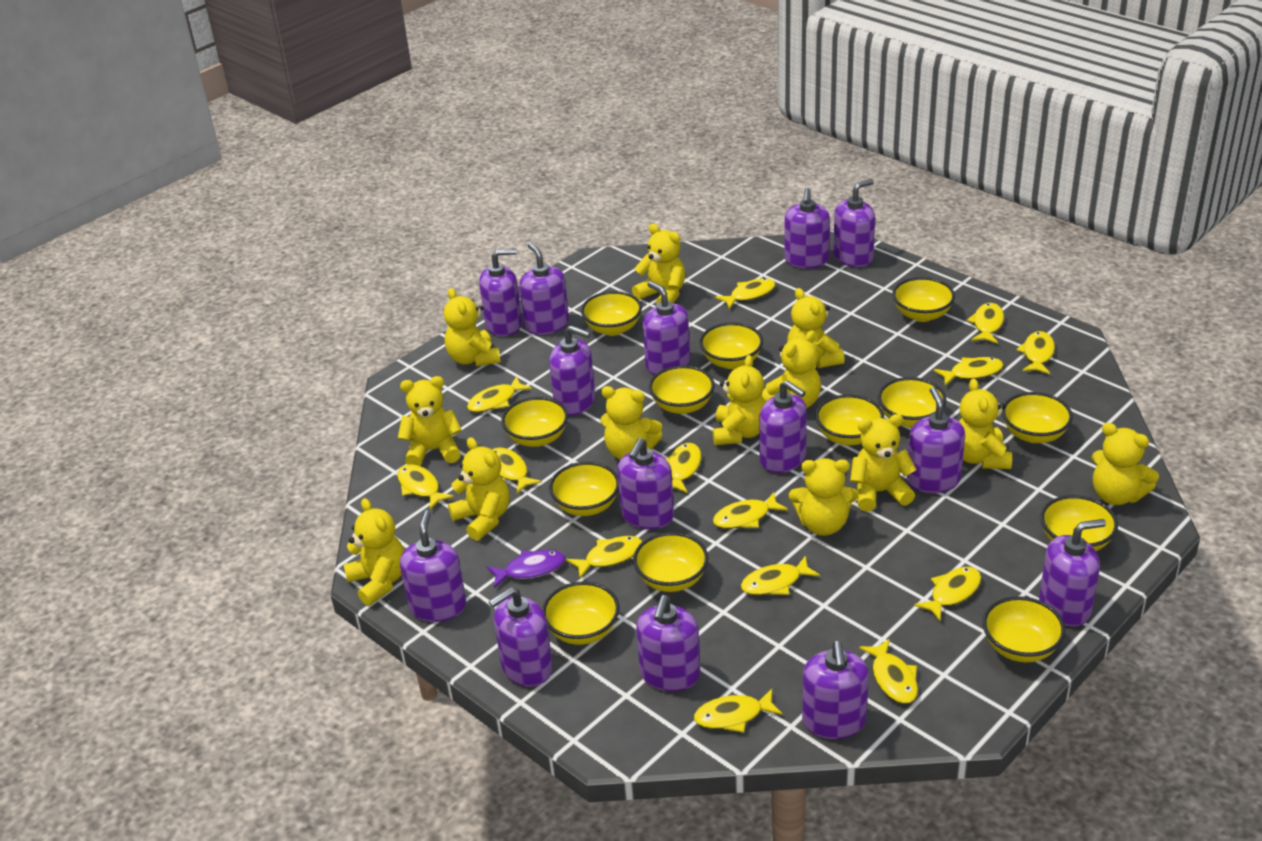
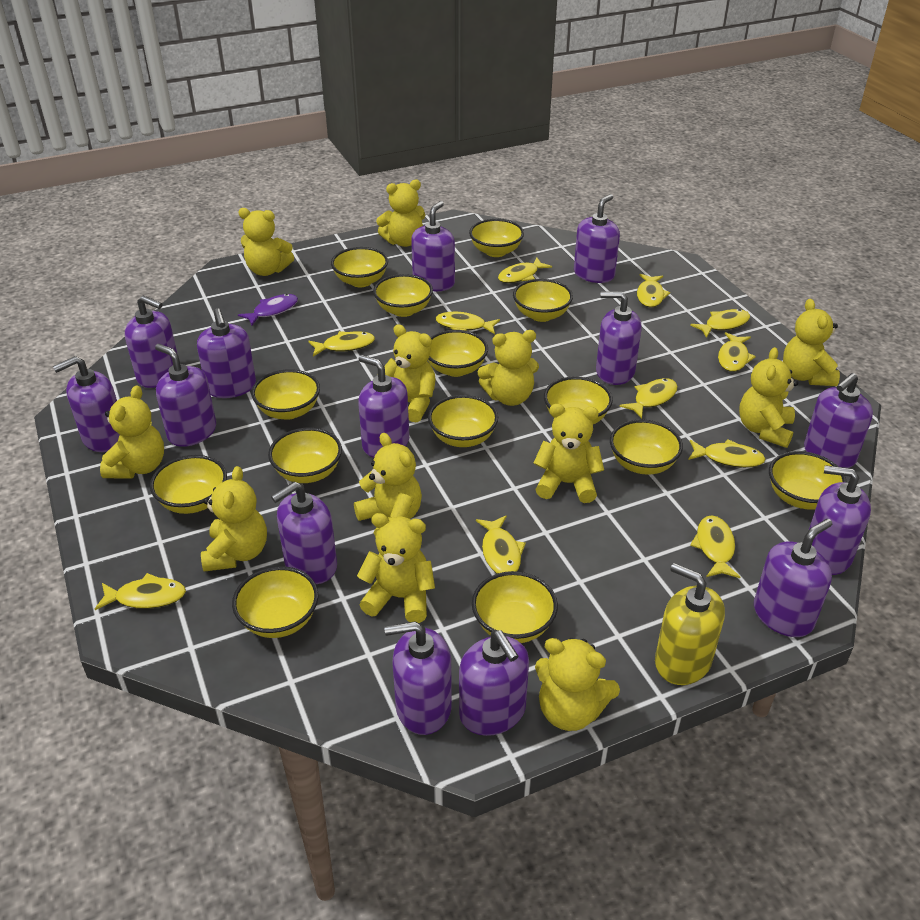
yellow bowl: [501,397,568,447] [542,582,620,645] [549,462,619,516] [581,291,642,336] [633,532,709,592] [649,365,715,414] [699,323,763,369] [815,395,884,445] [878,377,946,427] [892,277,955,322] [983,596,1065,662] [1002,392,1073,443] [1040,495,1118,551] = 13 -> [150,455,227,514] [232,566,318,638] [251,369,320,420] [268,427,342,483] [331,247,388,287] [373,274,433,317] [428,330,488,377] [428,395,498,447] [469,219,524,257] [472,571,558,643] [513,279,573,322] [544,376,613,424] [610,420,683,475] [769,451,846,510] = 14
yellow fish: [397,464,454,510] [467,376,532,412] [492,447,542,494] [566,536,642,579] [666,443,702,493] [694,689,783,733] [713,492,788,529] [715,278,776,309] [741,555,820,595] [859,639,918,704] [914,567,981,621] [934,357,1004,386] [967,303,1004,344] [1016,331,1055,374] = 14 -> [95,573,186,610] [308,331,375,356] [436,312,500,334] [476,515,526,574] [498,258,552,283] [620,378,678,419] [637,274,670,307] [688,439,766,468] [690,309,750,338] [690,515,740,578] [718,332,756,372] = 11
yellow soap dispenser: none = 0 -> [655,563,725,685] = 1
yellow teddy bear: [343,498,405,606] [398,376,462,466] [444,288,501,367] [448,437,510,541] [600,386,662,460] [632,224,685,305] [713,355,765,445] [761,330,821,408] [787,288,845,368] [789,458,858,536] [850,414,917,511] [959,378,1012,469] [1092,423,1159,505] = 13 -> [100,385,164,479] [201,466,267,572] [238,208,294,276] [354,433,422,538] [357,513,435,623] [376,179,426,247] [384,324,436,423] [477,330,539,406] [533,404,604,503] [535,638,620,731] [739,347,798,448] [783,299,840,386] = 12

